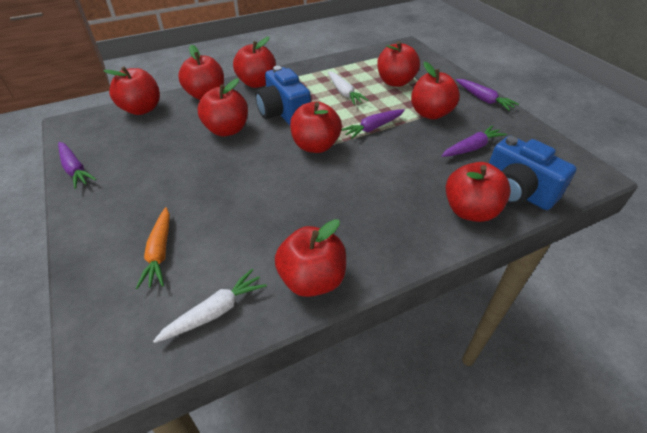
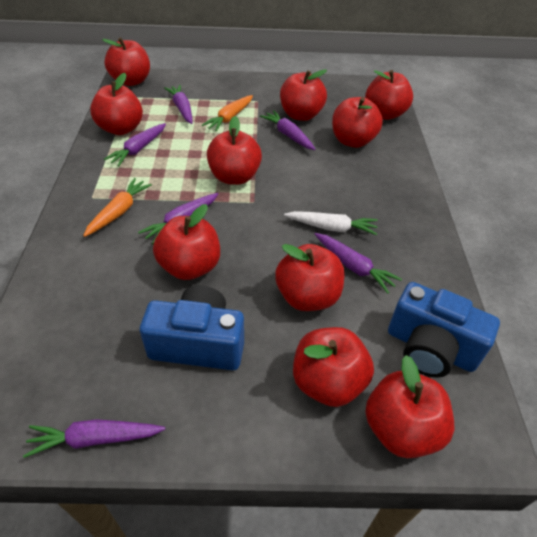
orange carrot: [136,207,170,289] = 1 -> [83,178,152,237] [202,95,253,132] = 2
purple carrot: [58,142,97,189] [341,109,405,139] [441,125,507,157] [456,79,519,111] = 4 -> [23,419,165,458] [104,123,166,167] [138,193,218,245] [164,85,193,124] [260,110,316,150] [315,233,402,294] = 6
red apple: [103,67,160,115] [178,45,224,100] [198,78,248,137] [233,37,276,88] [275,219,346,297] [290,101,342,153] [377,41,420,87] [411,62,460,120] [446,162,511,222] = 9 -> [90,73,143,135] [102,37,150,86] [153,204,220,280] [207,116,262,185] [275,244,344,311] [280,69,327,121] [293,327,374,407] [332,97,383,148] [365,70,413,120] [365,355,454,458] = 10
white carrot: [153,269,267,343] [328,71,369,105] = 2 -> [284,211,378,235] = 1

